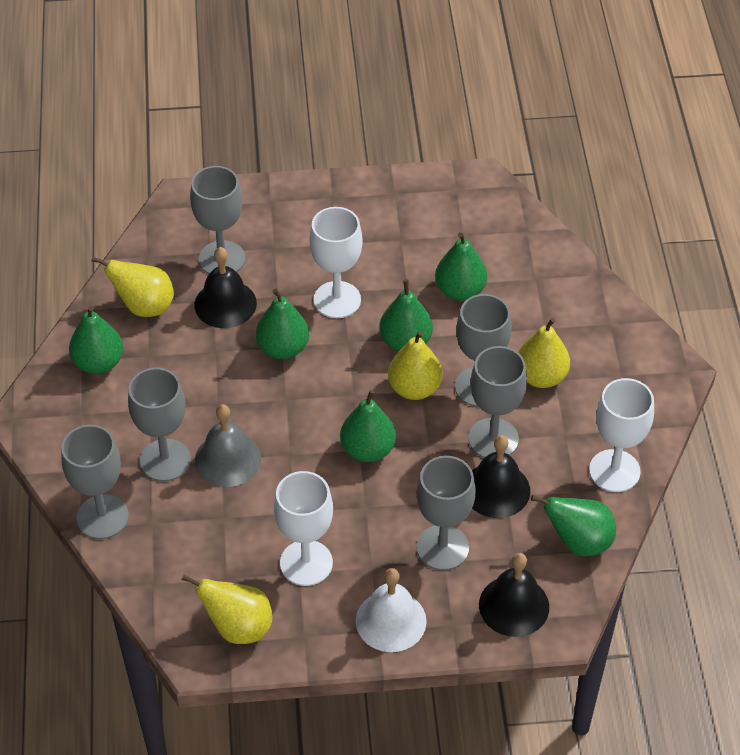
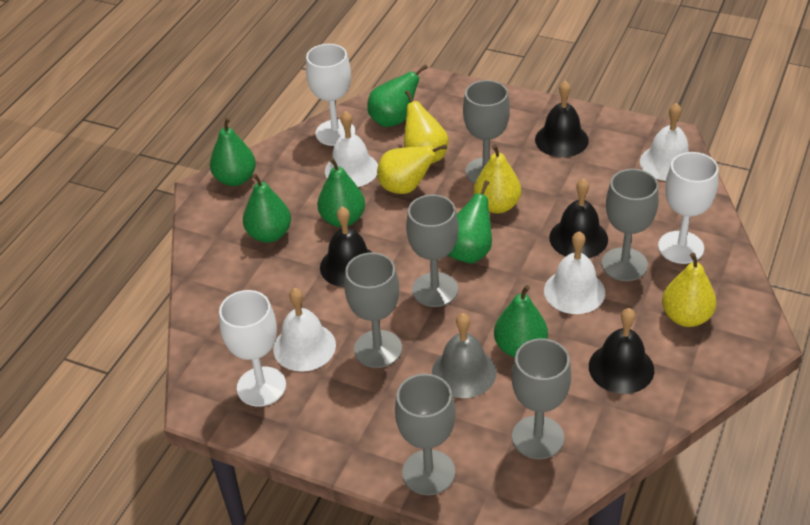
black bell: [194,247,257,328] [472,435,530,518] [479,553,549,637] = 3 -> [320,207,373,287] [535,81,589,157] [549,178,608,258] [589,308,654,394] = 4
white bell: [356,568,427,652] = 1 -> [273,288,336,372] [325,111,378,187] [544,231,605,314] [640,103,689,181] = 4

